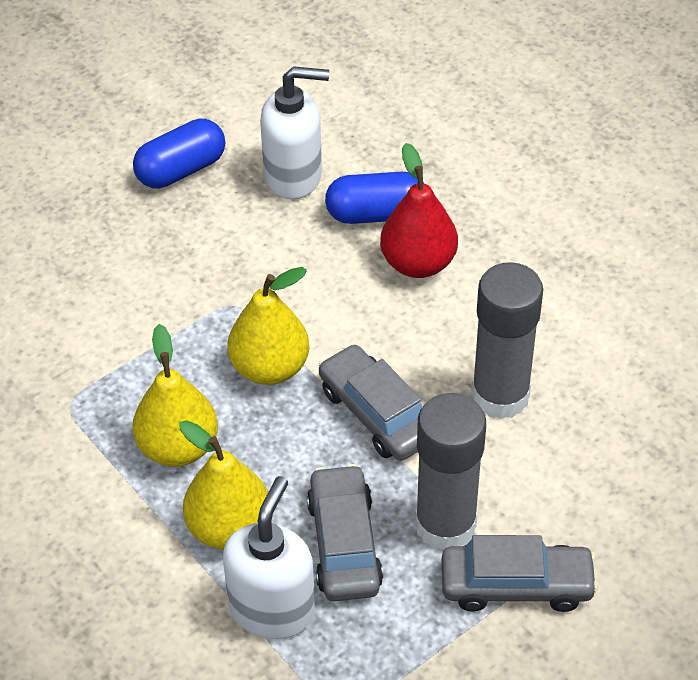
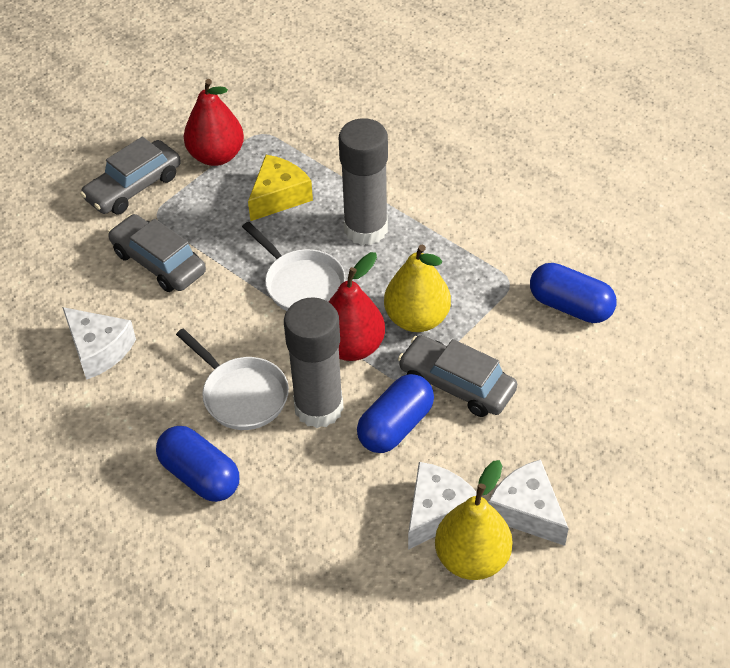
blue capsule: [133,119,225,189] [325,172,424,224] = 2 -> [156,426,239,502] [357,374,434,453] [530,263,617,323] = 3
red pear: [380,143,458,278] = 1 -> [184,79,244,166] [329,252,385,361] = 2
white cheese: none = 0 -> [62,307,136,380] [408,462,477,550] [488,459,569,546] = 3
white pan: none = 0 -> [176,329,289,430] [242,222,346,311] = 2
white soap dispenser: [223,476,315,639] [260,66,329,199] = 2 -> none = 0
yellow cheese: none = 0 -> [248,155,313,221] = 1
yellow pear: [132,324,218,467] [180,420,268,549] [227,267,309,385] = 3 -> [384,245,451,332] [435,460,513,580] = 2

